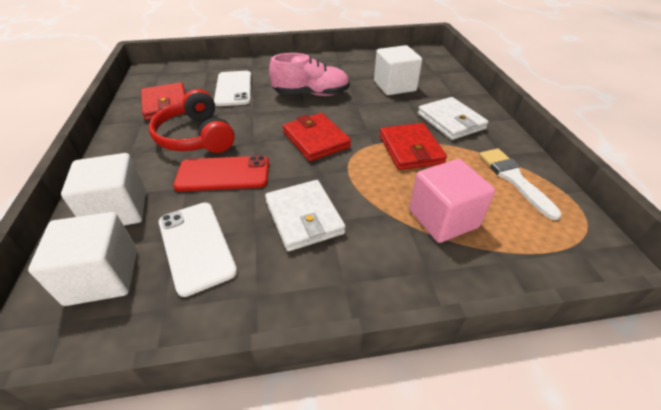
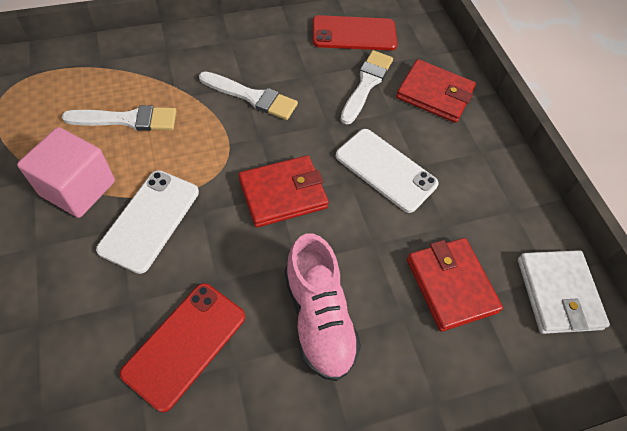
red headphones: [149,89,235,153] = 1 -> none = 0
red phone: [173,156,269,191] = 1 -> [120,283,245,412] [313,15,397,51] = 2
white brush: [479,148,562,220] = 1 -> [62,105,176,131] [199,71,298,120] [340,50,393,124] = 3
white cube: [28,212,137,306] [61,153,146,226] [374,45,422,95] = 3 -> none = 0
white wallet: [265,180,345,251] [418,97,489,140] = 2 -> [518,250,610,334] = 1

